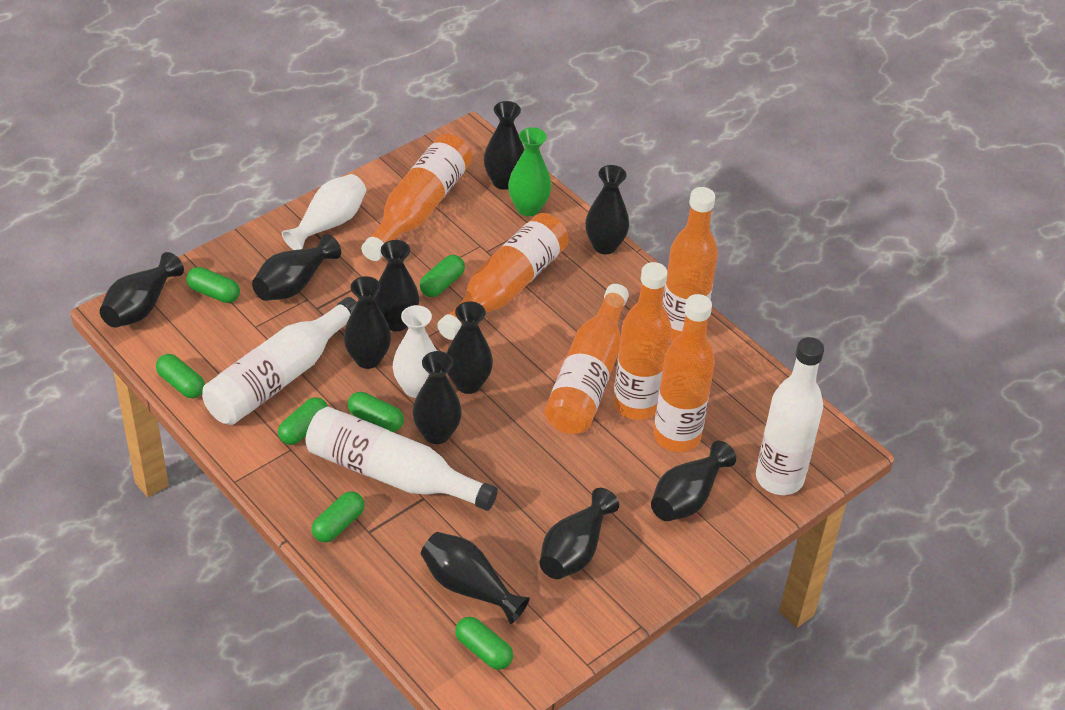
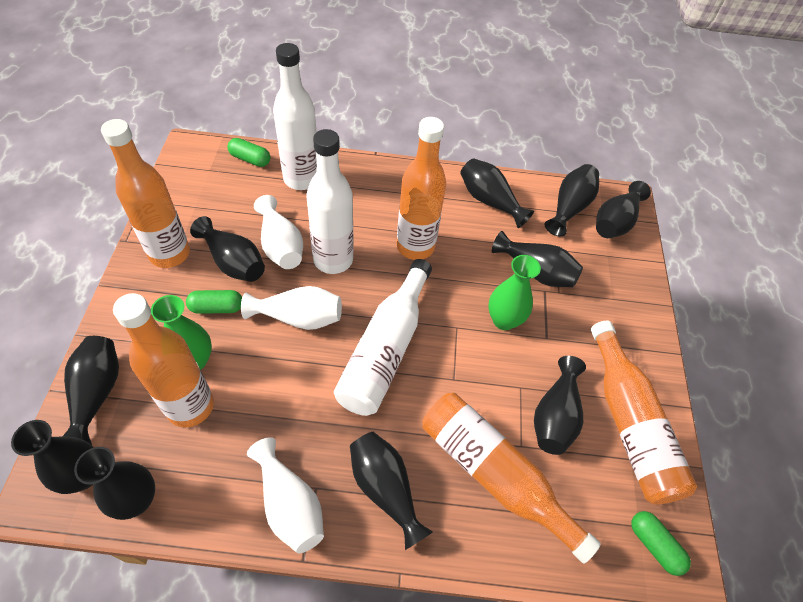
black vase: [100,252,184,328] [252,234,341,301] [344,276,391,369] [374,240,420,332] [413,351,462,444] [421,532,530,624] [447,301,493,394] [484,101,524,190] [539,488,619,579] [585,165,629,254] [651,441,736,521] = 11 -> [11,420,94,494] [62,336,119,445] [74,447,155,520] [190,216,265,282] [350,432,433,550] [461,158,534,228] [492,231,583,287] [534,356,586,455] [545,164,599,237] [596,181,651,238] = 10
green capsule: [156,354,205,398] [186,267,240,303] [278,397,328,445] [312,491,365,542] [348,392,404,432] [420,255,465,297] [455,617,513,670] = 7 -> [186,290,242,314] [227,138,270,167] [631,511,691,576] = 3
green vase: [508,127,552,216] = 1 -> [151,295,212,370] [488,255,541,330] = 2
orange bottle: [361,134,472,261] [437,213,569,340] [544,284,629,434] [613,262,672,420] [653,294,715,452] [663,187,718,341] = 6 -> [101,119,190,268] [113,293,214,427] [397,117,446,260] [423,393,601,563] [591,321,697,505] = 5
white vase: [282,174,366,250] [393,305,437,398] = 2 -> [241,286,342,330] [247,437,324,553] [254,195,303,269] = 3

